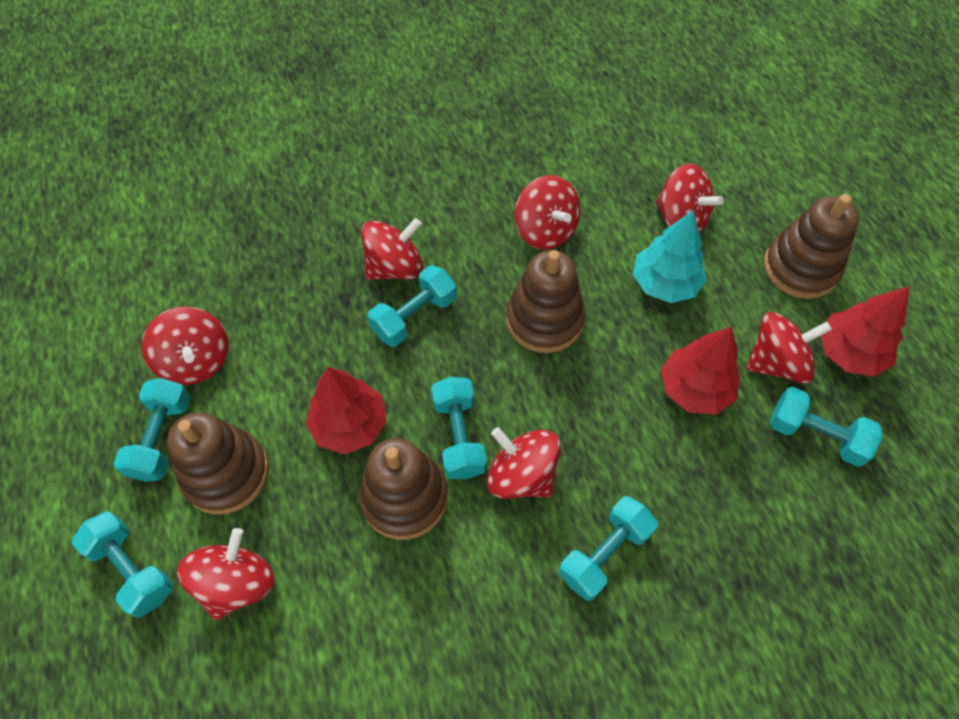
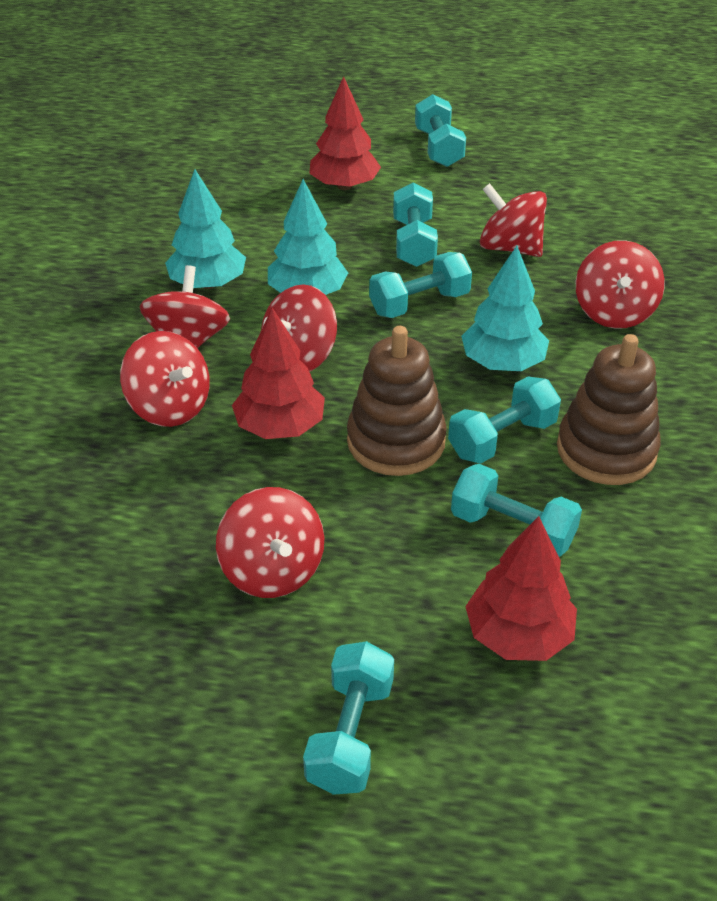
brown stacking toy: [167,412,269,515] [359,438,448,540] [506,250,585,353] [764,194,859,299] = 4 -> [347,326,447,476] [557,334,661,485] = 2
red spinning top: [141,307,229,385] [177,528,275,620] [361,218,423,280] [487,427,560,499] [515,175,580,250] [656,164,724,233] [746,312,832,384] = 7 -> [120,331,210,427] [140,265,230,348] [216,487,325,598] [261,285,337,372] [480,183,547,257] [576,240,665,329] = 6
turquoise tree: [633,210,707,303] = 1 -> [165,169,246,289] [268,179,348,295] [461,246,549,371] = 3

